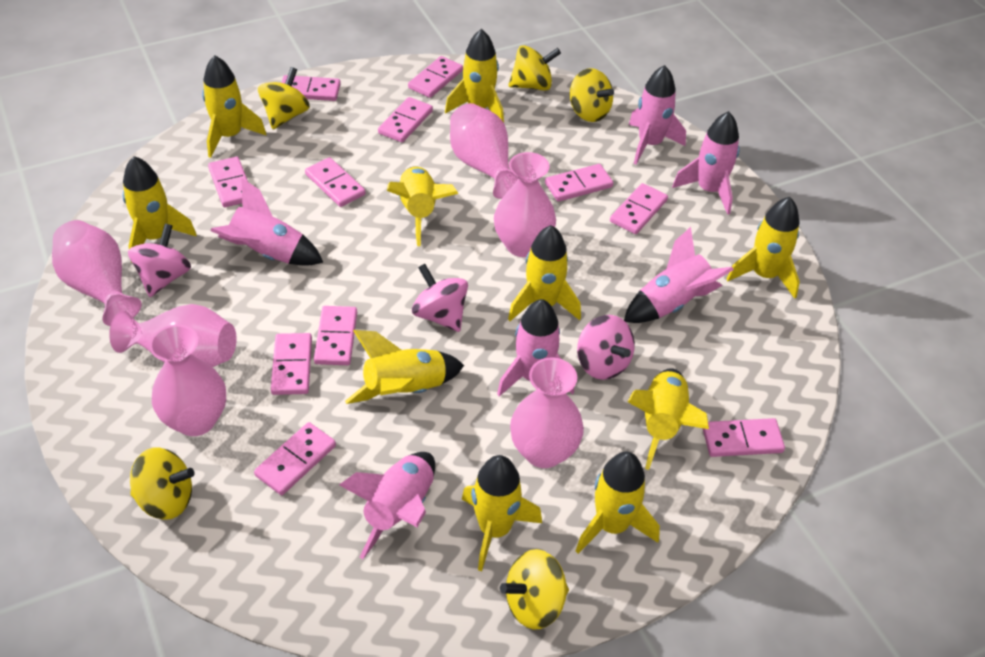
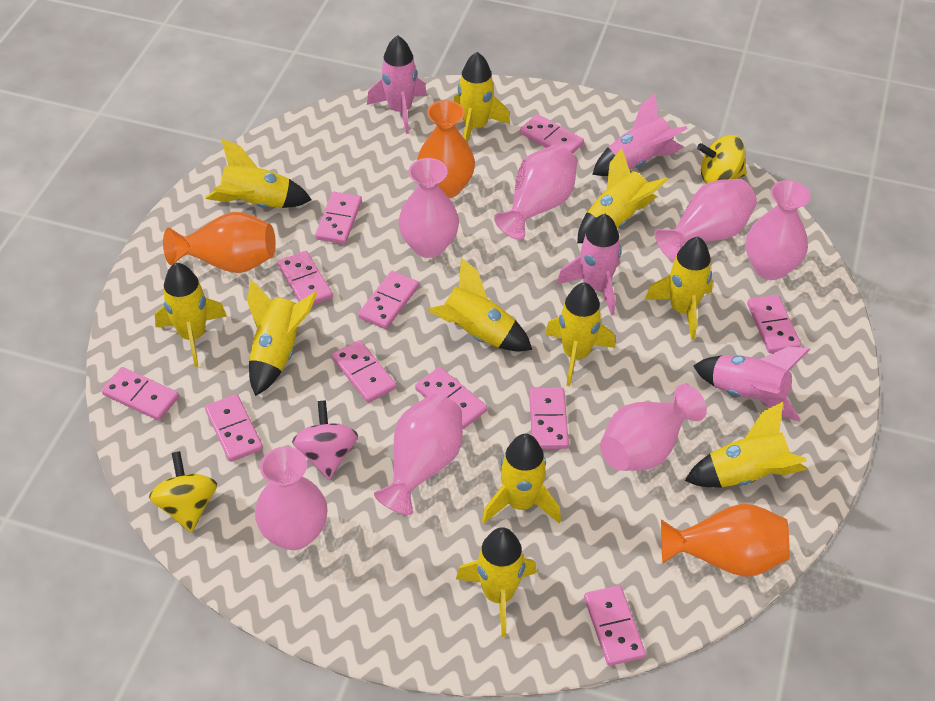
orange vase: none = 0 -> [163,212,276,273] [417,100,475,198] [661,504,790,577] = 3
pink rocket: [210,178,323,266] [339,452,435,559] [497,299,574,396] [624,227,734,323] [629,65,686,165] [672,111,740,215] = 6 -> [367,35,427,134] [557,214,622,316] [592,94,688,176] [694,347,810,421] = 4
pink spinning top: [128,224,191,297] [412,264,468,332] [577,315,635,380] = 3 -> [292,400,358,480] = 1
pink vase: [52,220,142,326] [109,304,237,367] [149,325,226,436] [450,103,518,199] [494,152,556,257] [510,357,584,468] = 6 -> [255,446,327,550] [374,394,463,515] [398,158,459,258] [494,145,577,240] [600,384,707,471] [654,179,757,261] [746,180,811,280] = 7
yellow rocket: [123,156,197,263] [202,55,266,158] [345,330,464,404] [387,166,458,246] [445,29,504,122] [462,455,542,571] [508,225,581,321] [576,452,660,554] [628,368,709,470] [727,197,800,299] = 10 -> [155,263,227,367] [205,138,312,208] [247,279,317,396] [428,257,532,351] [453,52,510,143] [456,527,537,637] [482,434,561,523] [545,282,615,386] [577,148,668,243] [645,237,713,340] [685,402,807,488] = 11
yellow spinning top: [130,448,195,520] [258,67,310,129] [500,549,569,629] [508,45,561,91] [570,68,614,122] = 5 -> [149,451,217,533] [697,135,747,184] = 2

